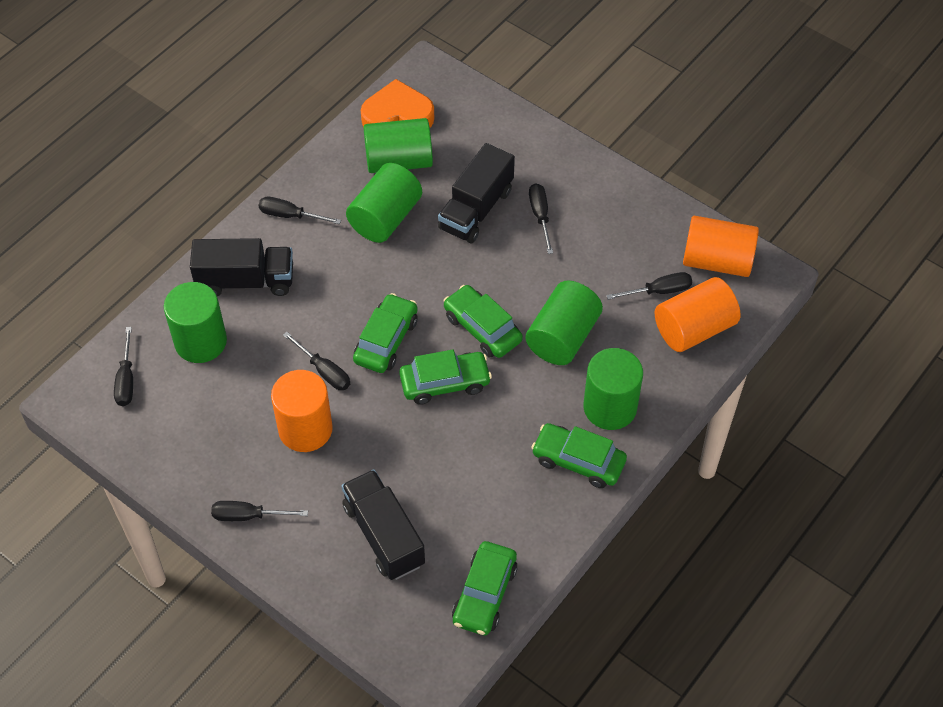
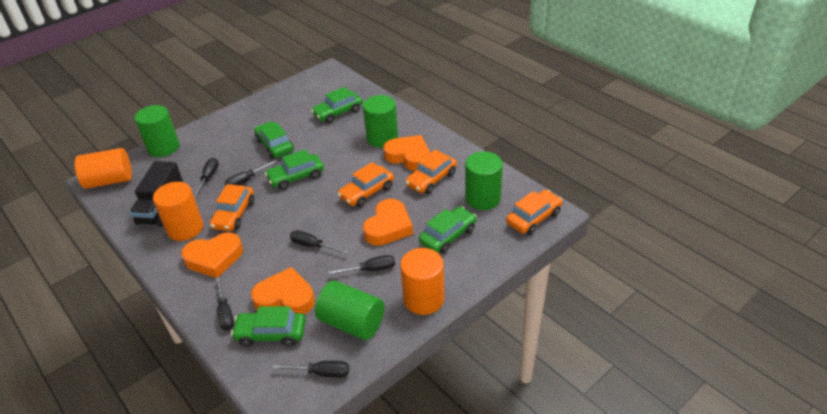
black truck: [190,238,293,296] [341,470,425,580] [438,143,515,243] = 3 -> [129,161,183,227] = 1
green cylinder: [164,282,227,363] [346,163,422,243] [364,118,433,173] [525,281,603,365] [583,348,643,430] = 5 -> [135,105,179,157] [315,281,385,340] [363,95,398,148] [465,152,503,210] = 4
orange car: none = 0 -> [210,184,254,231] [337,162,394,207] [405,150,457,194] [506,190,562,235] = 4
orange heart: [361,79,434,127] = 1 -> [181,232,243,278] [251,267,315,314] [363,199,413,246] [383,135,430,171] = 4

